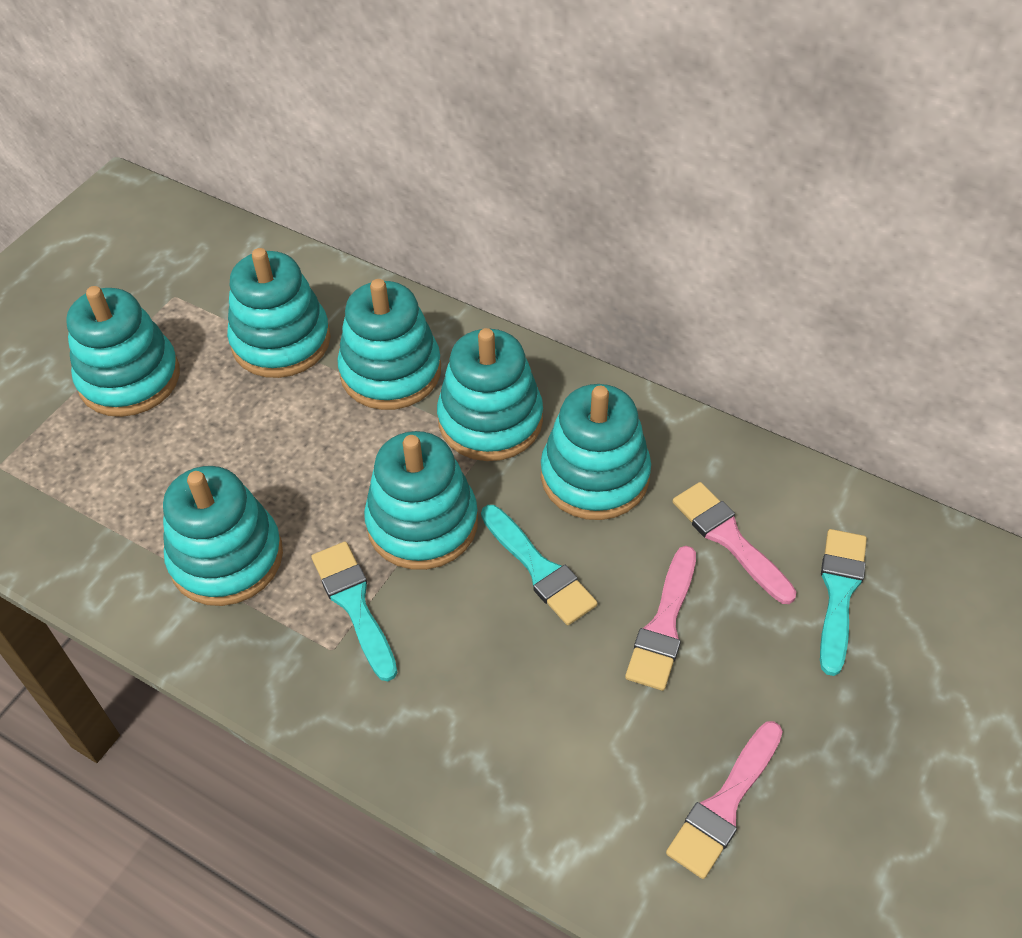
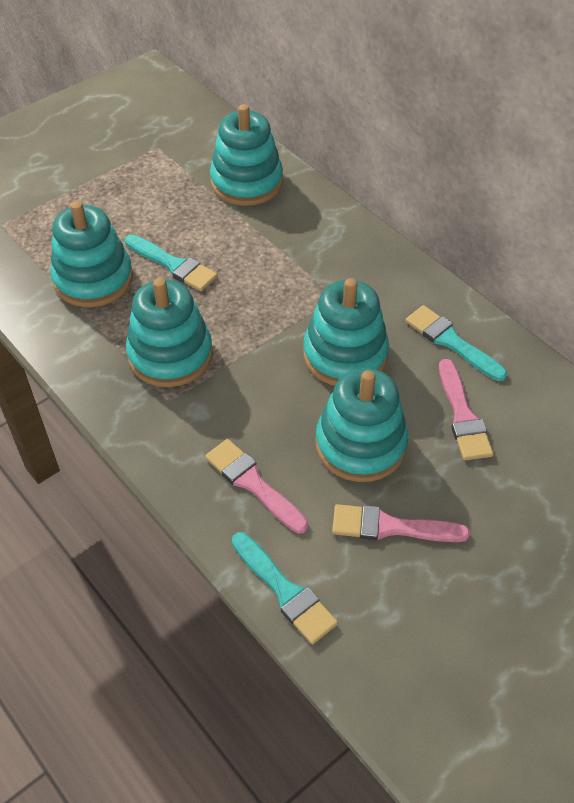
turquoise stacking toy: [66,286,180,417] [163,466,283,606] [227,248,331,378] [337,279,441,410] [364,431,478,570] [437,328,543,461] [541,384,651,520] = 7 -> [50,201,133,307] [126,278,213,387] [210,104,283,206] [303,278,389,386] [315,368,408,482] = 5

